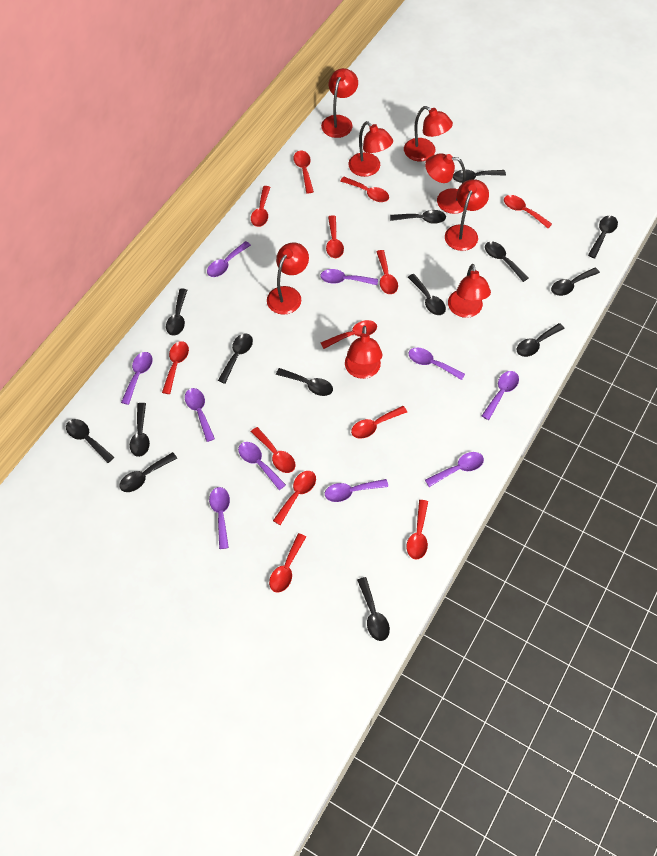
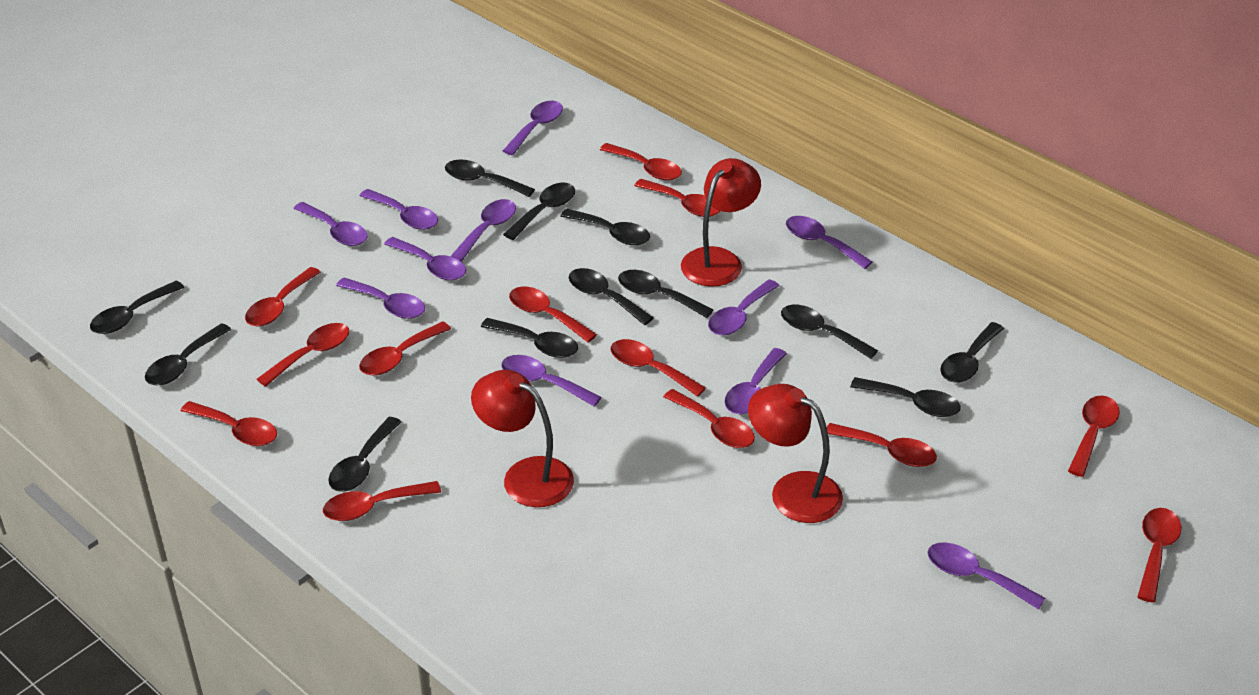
black spoon: [66,419,114,463] [120,452,177,492] [130,403,150,457] [166,289,187,336] [218,333,253,384] [276,368,333,396] [357,577,390,641] [390,210,446,224] [408,274,446,315] [453,170,506,183] [485,241,529,282] [517,323,564,357] [551,267,600,296] [588,215,618,258] = 14 -> [90,281,184,334] [145,323,231,385] [328,417,401,492] [445,160,535,197] [481,318,578,358] [503,183,575,240] [560,209,650,245] [569,268,654,325] [618,270,714,318] [781,305,878,359] [850,377,961,417] [940,322,1004,383] = 12
purple spoon: [121,352,153,405] [185,388,215,442] [207,241,251,277] [209,487,230,549] [238,442,286,490] [320,269,378,285] [325,479,388,502] [408,347,465,380] [425,452,484,487] [482,371,519,420] = 10 -> [293,202,368,246] [336,278,425,319] [359,189,438,230] [384,237,466,280] [451,199,516,262] [501,355,602,407] [503,101,563,155] [708,279,780,335] [725,348,787,414] [786,216,872,269] [927,542,1045,610] = 11
red lamp: [267,242,309,315] [321,68,358,138] [345,326,383,379] [348,121,393,177] [404,106,453,161] [425,153,466,214] [445,179,489,251] [448,264,491,318] = 8 -> [471,370,574,507] [681,158,761,287] [748,384,843,523] = 3

